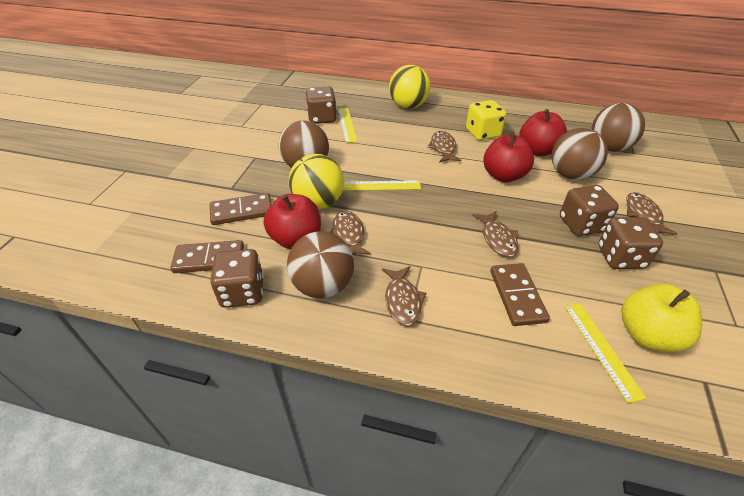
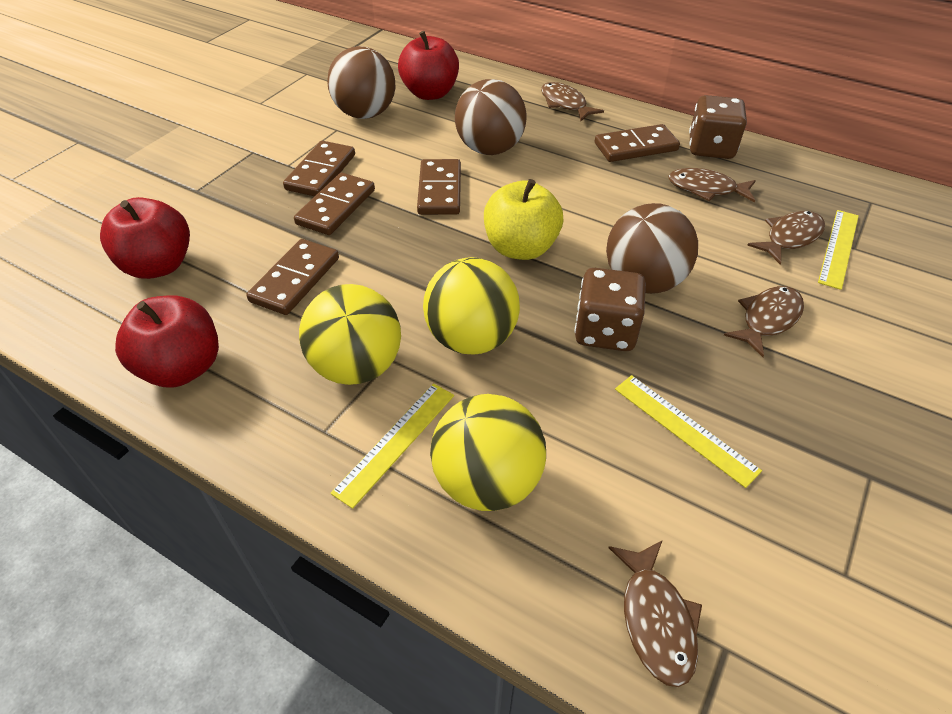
brown ball: [279,121,329,168] [287,231,354,298] [551,128,608,180] [591,103,645,152] = 4 -> [327,46,395,119] [455,79,527,155] [606,203,698,294] = 3
brown dice: [210,249,264,308] [306,87,337,124] [560,185,619,236] [598,217,663,269] = 4 -> [575,268,646,351] [689,95,747,159] = 2
brown domino: [170,240,244,273] [210,193,271,225] [490,263,550,326] = 3 -> [246,239,339,315] [283,141,355,196] [294,173,375,235] [417,159,461,215] [595,124,680,162] = 5
yellow ball: [289,154,344,209] [389,65,431,109] = 2 -> [299,284,401,385] [423,257,520,354] [430,394,546,511] = 3
yellow dice: [466,100,506,140] = 1 -> none = 0

